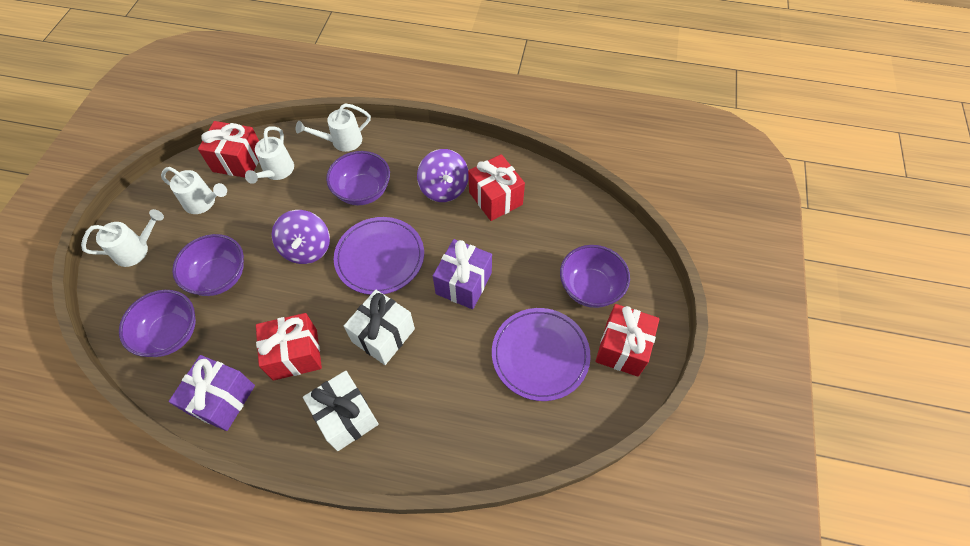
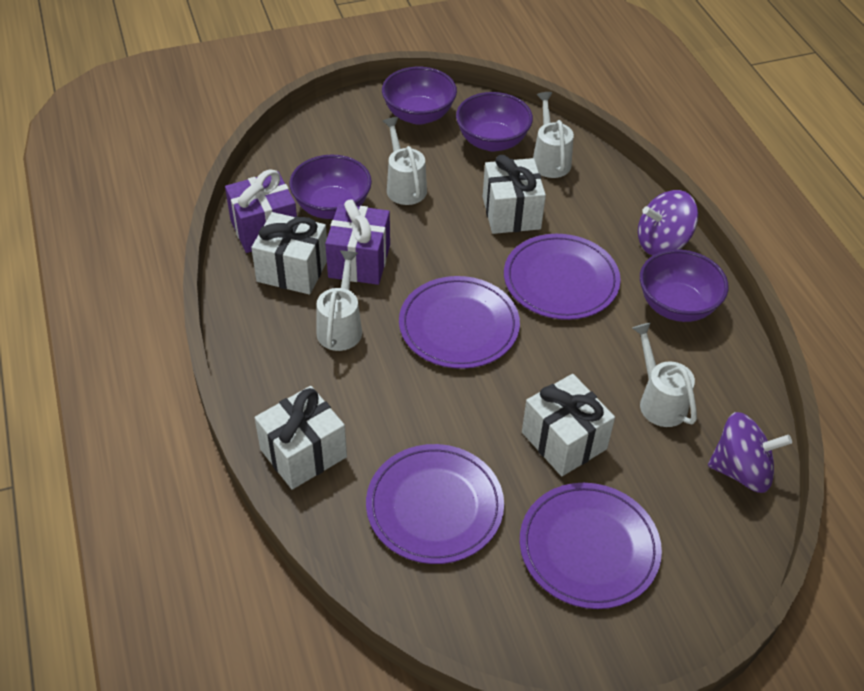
purple plate: [334,217,424,295] [492,308,591,401] = 2 -> [366,444,504,564] [399,276,520,369] [504,234,621,320] [520,483,662,609] = 4
red gift: [198,121,259,178] [256,313,322,381] [468,154,525,221] [595,304,660,377] = 4 -> none = 0
white gift: [303,371,379,451] [344,289,415,365] = 2 -> [251,212,327,295] [255,386,347,489] [483,155,546,234] [522,374,615,476] = 4

